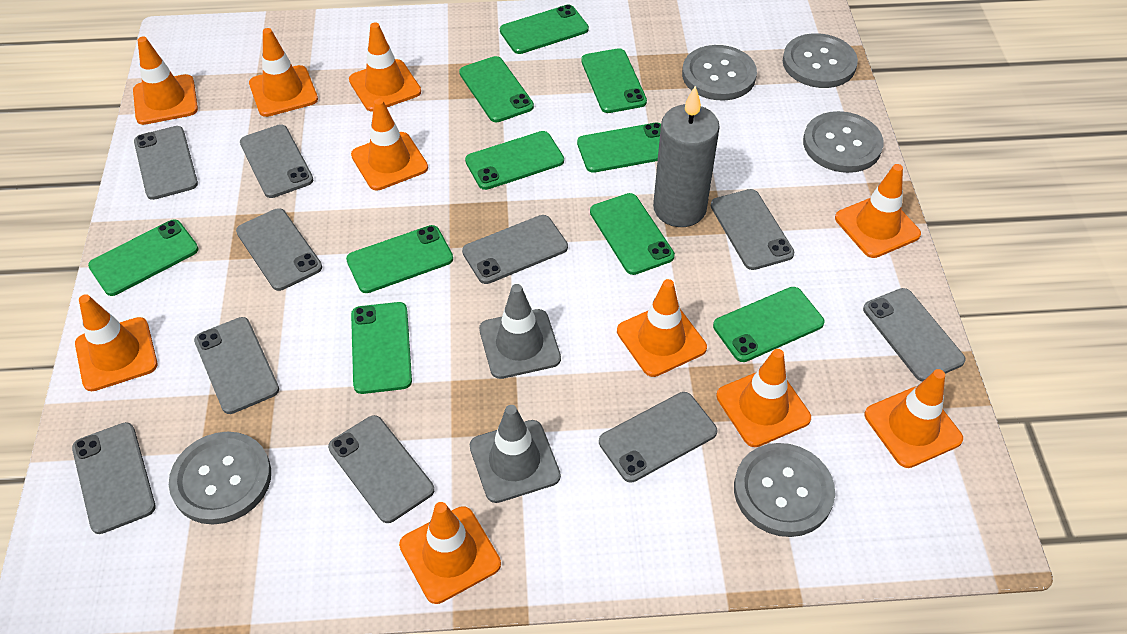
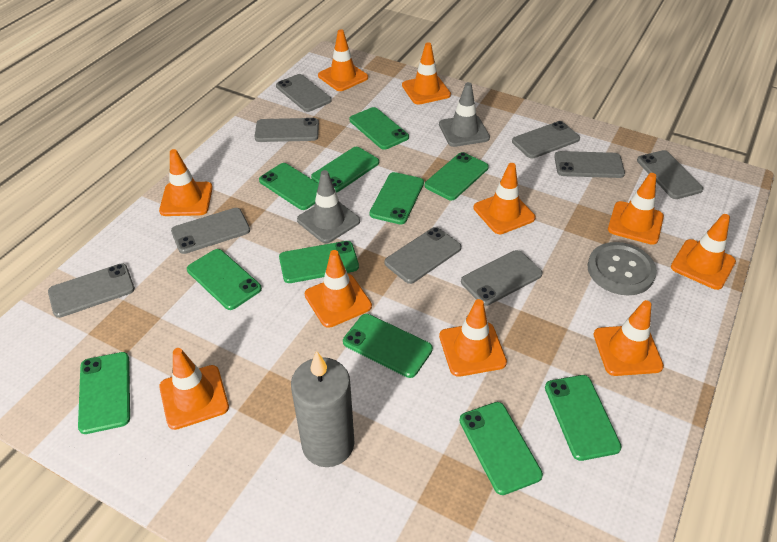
green phone: [88,219,199,296] [346,225,453,293] [351,302,412,394] [459,56,534,122] [465,131,564,190] [500,5,589,54] [577,123,661,173] [581,48,647,113] [590,193,675,275] [713,287,824,362] = 10 -> [78,352,130,434] [187,249,262,310] [259,163,319,210] [279,241,359,283] [311,147,379,193] [343,314,433,378] [350,107,409,150] [370,172,424,224] [424,152,489,201] [459,402,543,495] [545,375,622,461] = 11
grey button: [169,432,271,524] [682,45,757,101] [734,443,835,537] [783,33,858,88] [803,111,884,173] = 5 -> [588,242,657,295] = 1
grey phone: [72,422,155,534] [134,126,198,200] [194,317,279,414] [236,208,322,291] [240,124,313,198] [328,415,434,523] [462,215,568,284] [599,392,717,482] [711,189,794,270] [863,288,966,381] = 10 -> [48,264,135,318] [171,208,250,254] [254,118,319,142] [276,74,332,112] [384,227,461,284] [461,250,542,306] [512,121,580,159] [554,151,625,178] [637,150,703,199] = 9

